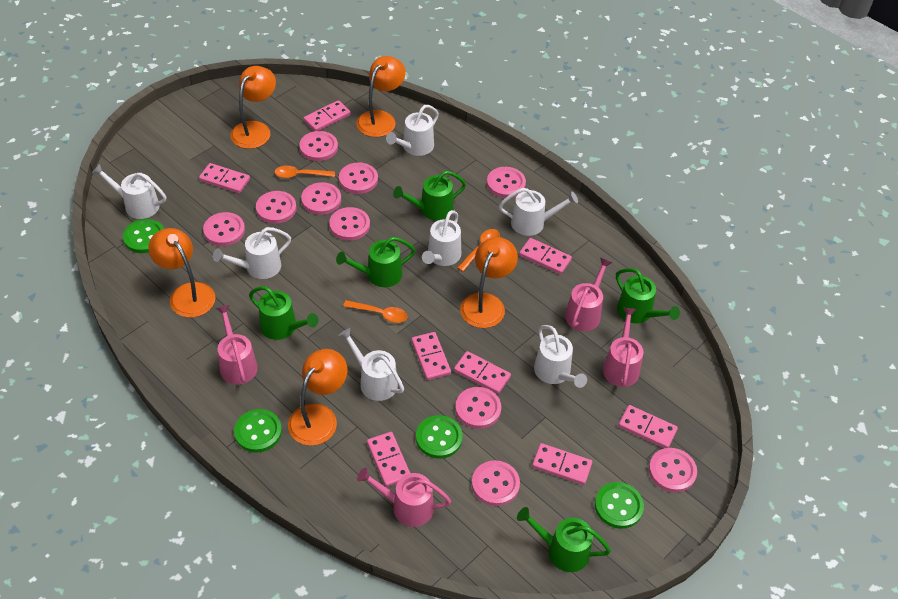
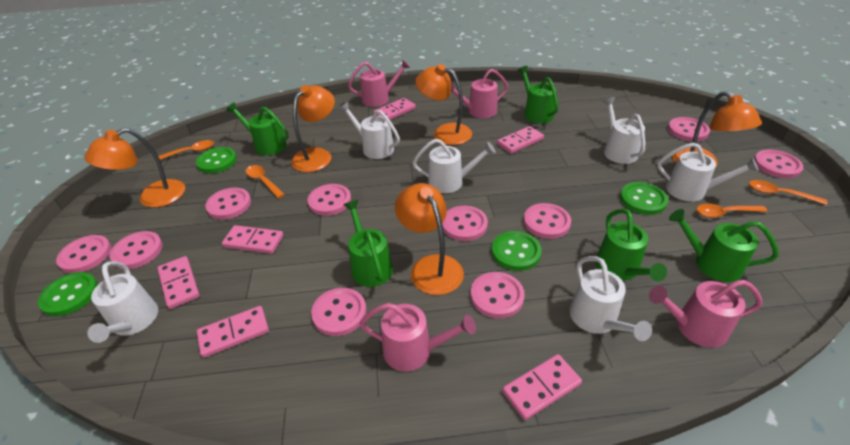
orange spoon: [274,165,335,178] [343,300,407,323] [457,229,500,272] = 3 -> [158,140,214,160] [245,165,285,198] [696,204,768,218] [749,180,827,205] = 4
pink domino: [199,163,250,193] [303,100,351,131] [367,432,410,487] [411,332,451,380] [454,351,511,394] [519,238,572,274] [532,443,592,485] [618,405,678,448] = 8 -> [157,256,200,309] [197,306,269,358] [222,225,283,254] [373,98,416,120] [497,126,544,154] [502,354,582,420] = 6
white watering can: [92,164,166,219] [213,227,291,279] [338,328,404,401] [386,105,439,156] [422,210,461,266] [499,188,578,236] [534,325,587,388] = 7 -> [87,261,158,343] [339,102,400,159] [413,139,496,193] [570,256,652,341] [602,97,645,164] [657,143,758,202] = 6

